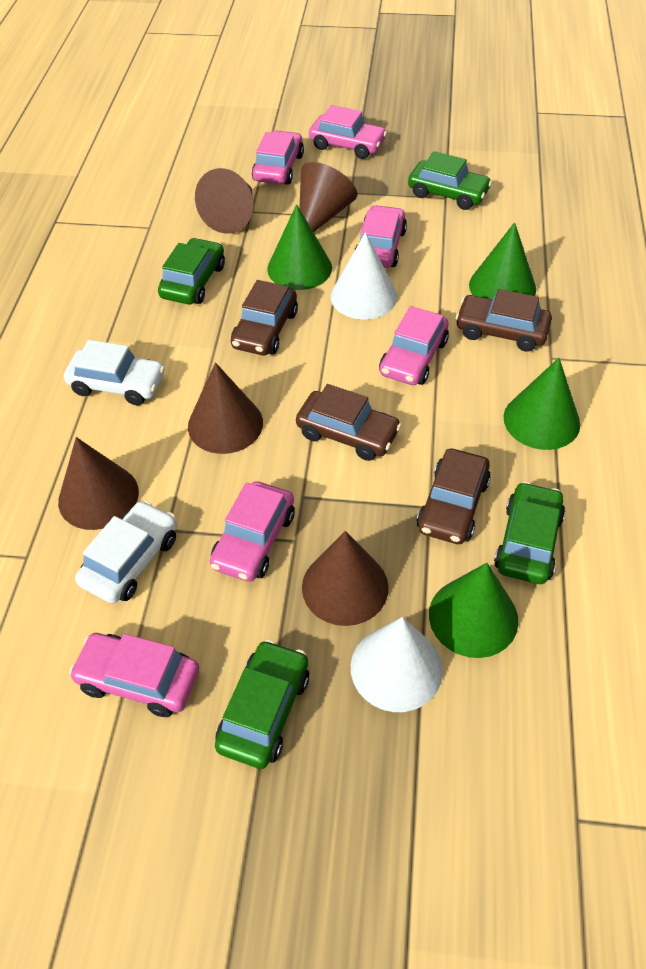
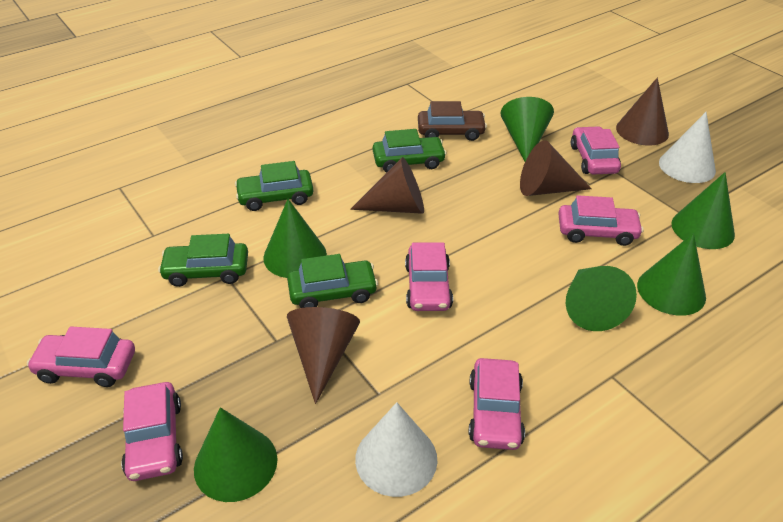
brown car: [231,280,298,355] [296,384,401,461] [417,449,491,544] [455,289,552,352] = 4 -> [418,101,487,141] = 1
brown cone: [58,437,139,530] [188,362,263,454] [195,168,253,234] [299,162,357,232] [302,531,389,626] = 5 -> [287,307,360,404] [350,157,424,214] [520,140,592,196] [616,77,669,146] = 4
green cone: [267,204,332,290] [429,563,518,658] [469,222,536,299] [504,358,580,450] = 4 -> [194,407,277,502] [263,199,327,278] [500,97,554,161] [566,266,637,331] [637,233,706,316] [671,172,735,249] = 6
white car: [64,340,165,405] [75,500,177,604] = 2 -> none = 0

